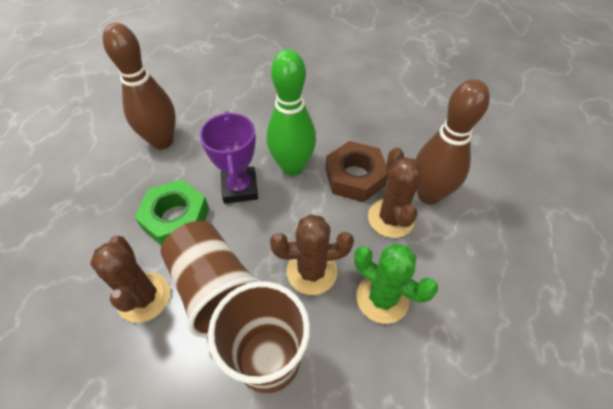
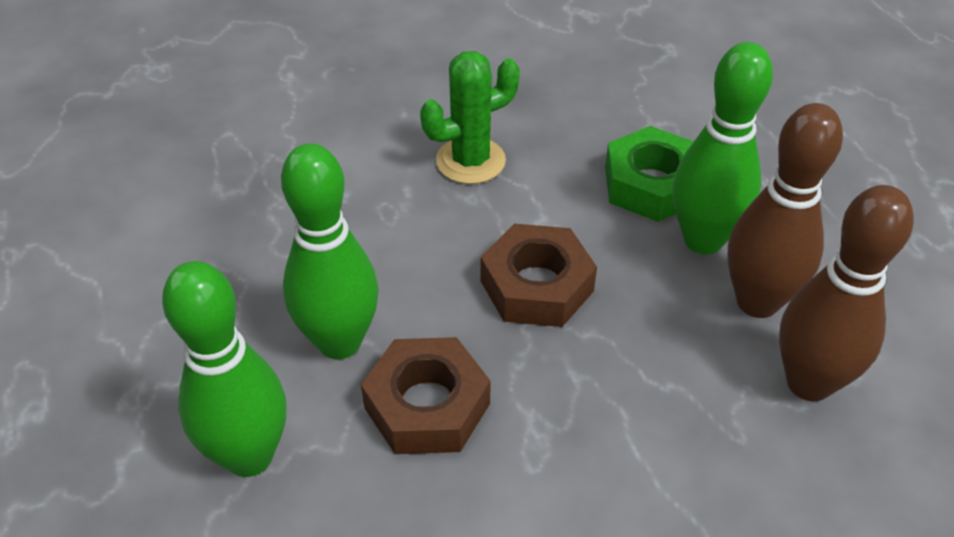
brown cactus: [90,236,170,323] [270,214,354,295] [368,147,422,238] = 3 -> none = 0
brown cup: [160,221,260,338] [208,281,310,393] = 2 -> none = 0
brown nut: [325,141,388,202] = 1 -> [361,337,491,454] [481,224,597,327] = 2
green bowling pin: [267,49,316,176] = 1 -> [162,261,287,477] [281,143,379,359] [673,42,773,254] = 3
purple trophy: [199,111,258,204] = 1 -> none = 0

